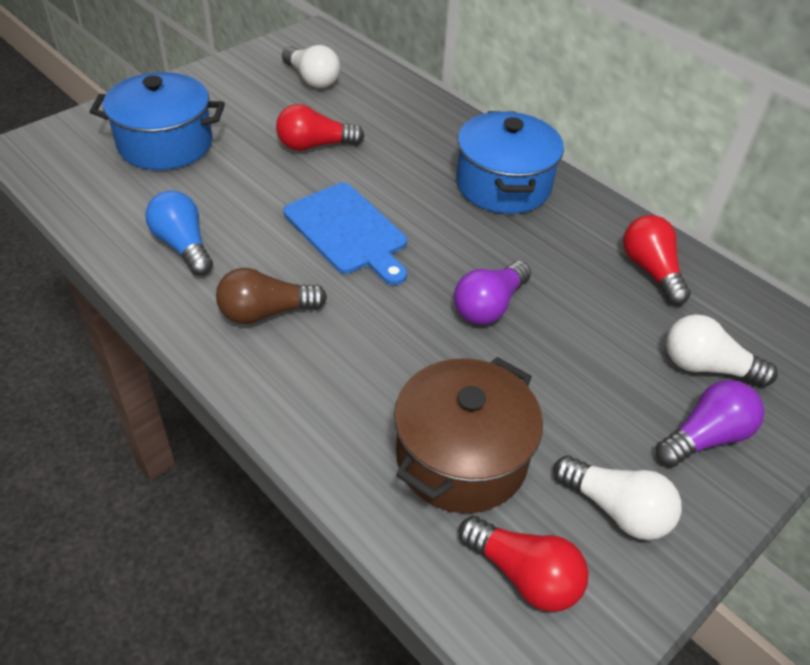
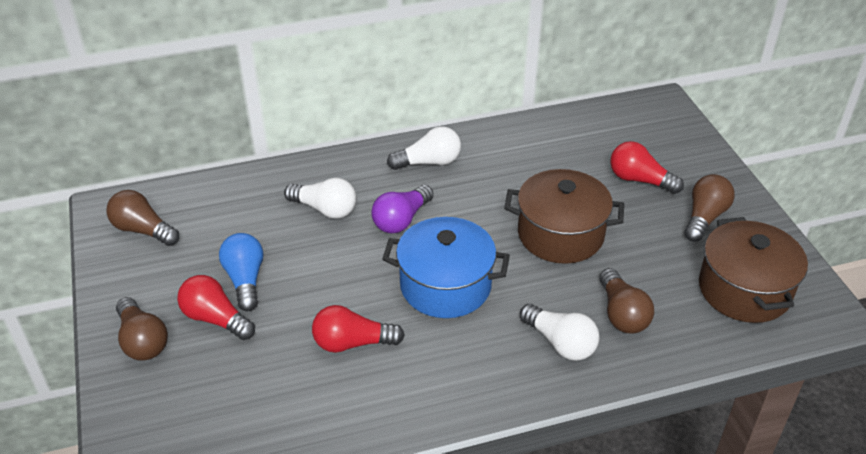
blue cutting board: [283,183,407,285] = 1 -> none = 0
blue pot: [90,72,225,170] [456,111,564,214] = 2 -> [382,217,510,318] = 1
brown light bulb: [216,268,327,324] = 1 -> [106,190,179,246] [116,297,168,361] [599,268,654,334] [684,174,735,242] = 4
brown pot: [394,357,543,513] = 1 -> [504,169,624,264] [699,217,808,323] = 2
purple light bulb: [454,261,531,325] [656,380,764,467] = 2 -> [371,185,434,233] = 1

